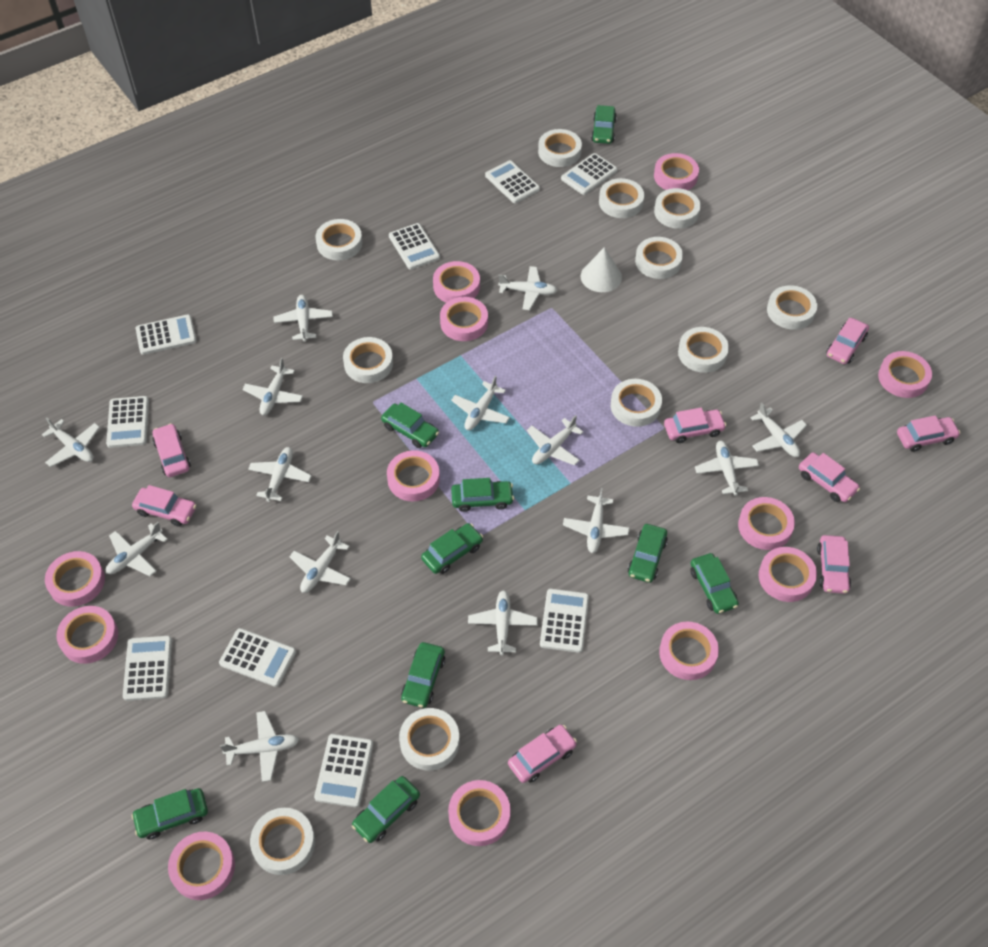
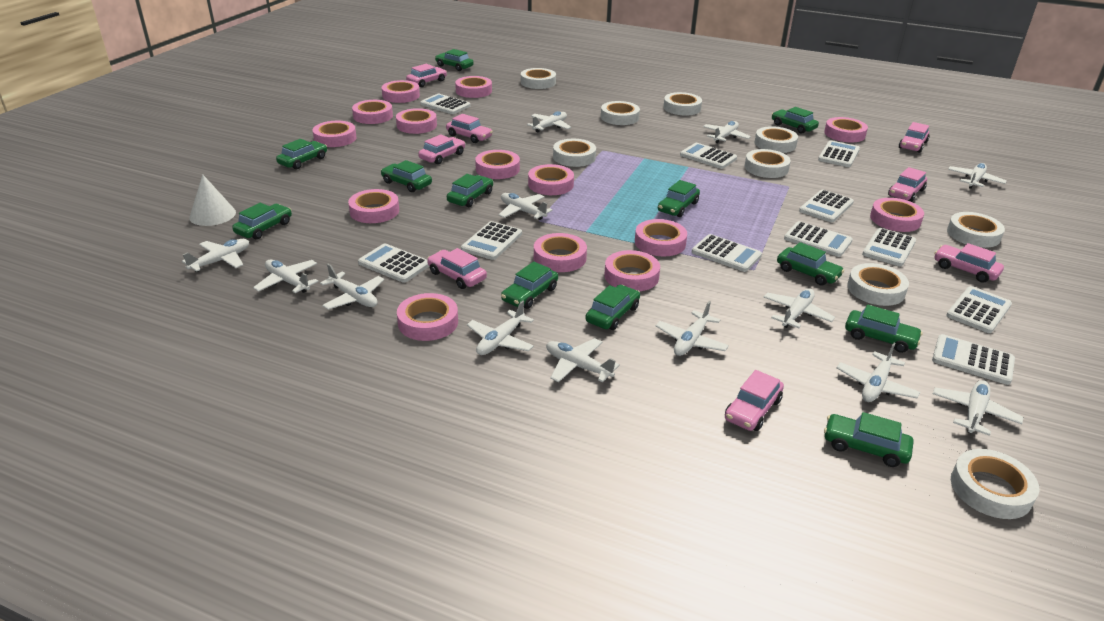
green car: [131,788,208,839] [352,776,420,843] [381,402,439,448] [401,642,445,708] [421,523,483,574] [451,478,514,512] [591,105,617,144] [628,524,668,583] [690,553,739,614] = 9 -> [232,203,292,240] [276,139,327,169] [381,160,432,192] [435,49,474,71] [447,174,493,207] [501,261,558,309] [586,285,640,330] [658,180,700,217] [772,107,819,133] [777,242,844,286] [824,412,913,467] [845,305,923,353] = 12
pink tape: [45,551,105,607] [56,606,118,664] [168,832,235,900] [387,450,440,501] [433,261,480,303] [440,297,488,341] [448,780,511,846] [654,153,699,190] [659,622,719,680] [738,497,795,550] [759,547,817,602] [878,351,932,398] = 12 -> [313,121,357,147] [348,189,399,223] [352,100,393,124] [382,80,420,103] [396,108,437,134] [397,293,458,341] [455,76,492,98] [475,150,520,179] [528,164,574,195] [534,233,587,272] [604,250,660,291] [635,219,687,256] [824,117,868,142] [870,198,924,232] = 14
white calculator: [106,396,149,448] [123,636,172,701] [136,314,196,355] [219,628,296,687] [314,734,373,808] [389,223,440,270] [485,160,540,203] [540,589,589,653] [561,153,618,195] = 9 -> [358,244,429,283] [420,94,470,114] [461,221,522,260] [680,143,737,169] [692,234,762,272] [784,221,852,257] [799,190,854,222] [818,140,860,167] [862,228,916,267] [932,334,1015,385] [946,286,1012,333] = 11
white plane: [42,417,100,467] [106,522,168,576] [220,711,299,782] [243,358,303,415] [248,447,312,502] [273,295,333,342] [290,531,351,593] [451,376,510,430] [468,590,538,655] [498,266,557,310] [527,415,583,465] [563,488,629,553] [695,441,759,496] [751,403,807,457] = 14 -> [182,239,249,272] [253,259,319,293] [320,264,384,310] [467,301,534,355] [499,193,553,220] [527,111,571,132] [546,338,620,382] [656,301,729,356] [703,121,751,143] [764,288,835,328] [837,343,920,402] [933,380,1024,436] [948,163,1007,189] = 13
white tape: [250,808,315,875] [316,219,362,260] [343,337,393,383] [399,708,460,771] [538,129,582,167] [599,178,644,218] [611,379,662,427] [635,237,683,279] [654,188,701,229] [678,327,729,373] [767,285,817,330] = 11 -> [521,68,556,89] [553,139,596,167] [601,101,640,125] [663,92,702,116] [744,149,791,178] [755,126,798,153] [847,263,909,306] [947,212,1005,248] [951,449,1039,519] = 9

